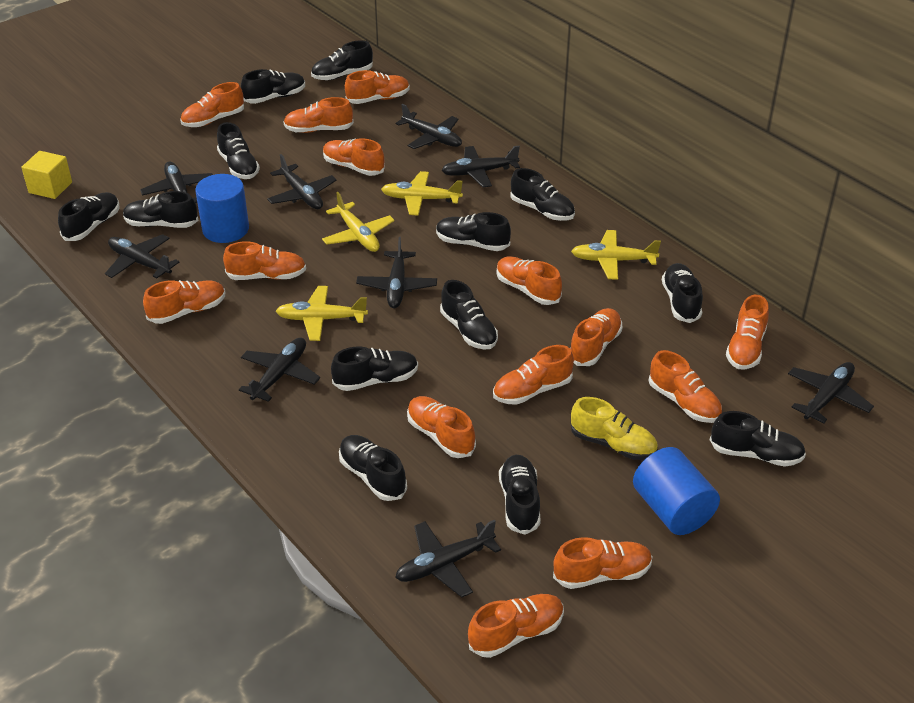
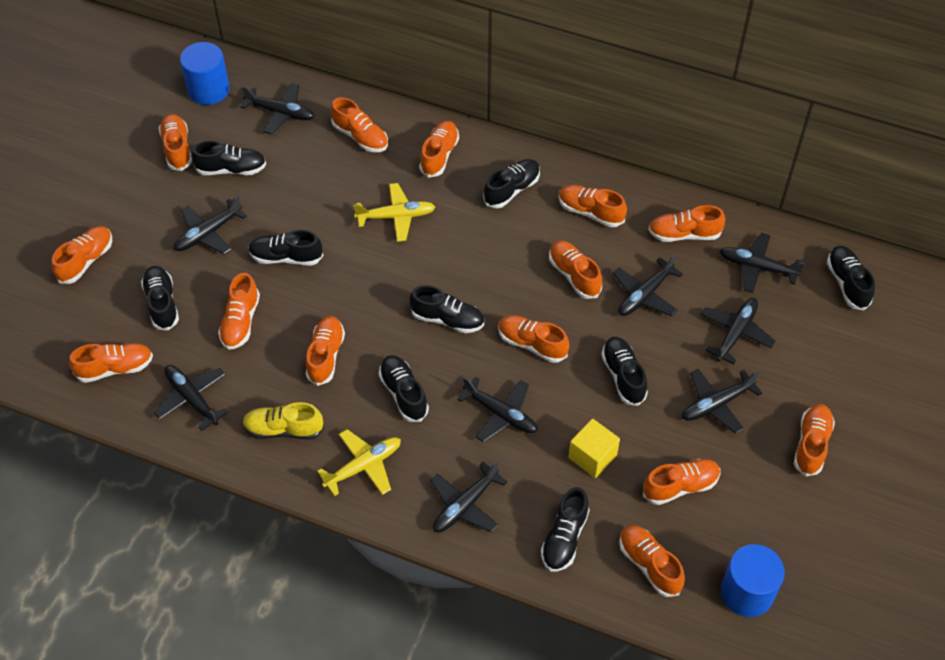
black shoe: [58,192,119,241] [123,191,198,228] [217,122,260,179] [241,69,305,104] [311,40,373,80] [331,347,418,391] [339,435,407,501] [436,212,511,251] [440,280,498,350] [499,455,541,535] [510,168,575,221] [662,263,703,323] [710,411,806,466] = 13 -> [141,266,179,331] [191,141,266,175] [248,230,323,265] [379,355,429,422] [410,285,484,333] [483,159,540,208] [541,487,590,572] [601,337,648,406] [827,246,875,310] = 9
yellow plane: [276,286,368,341] [322,192,395,252] [381,171,463,216] [571,230,661,280] = 4 -> [317,429,401,496] [353,183,435,242] = 2

